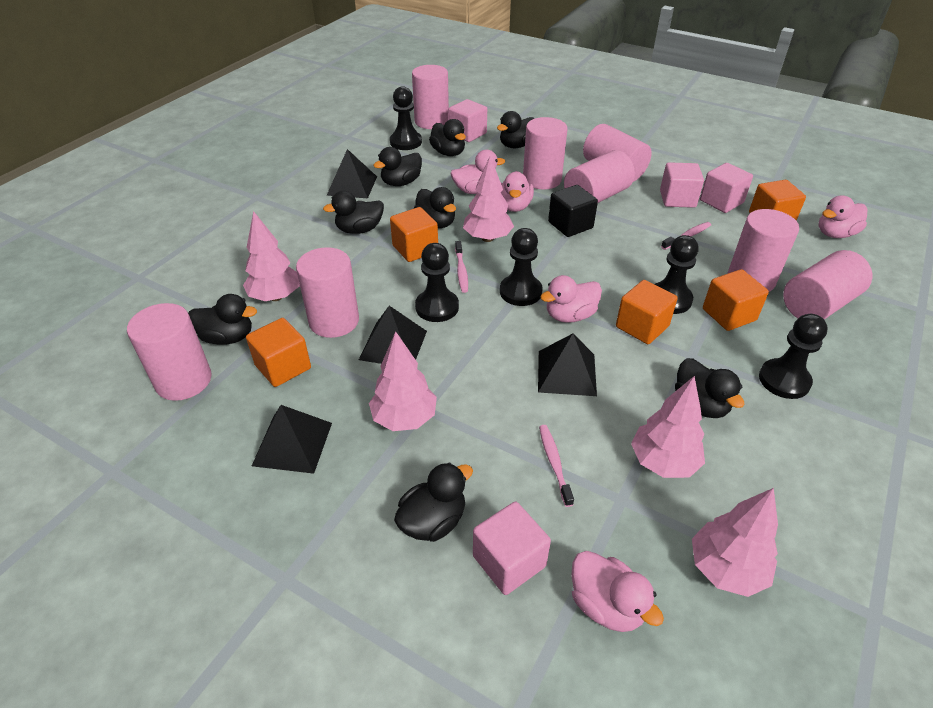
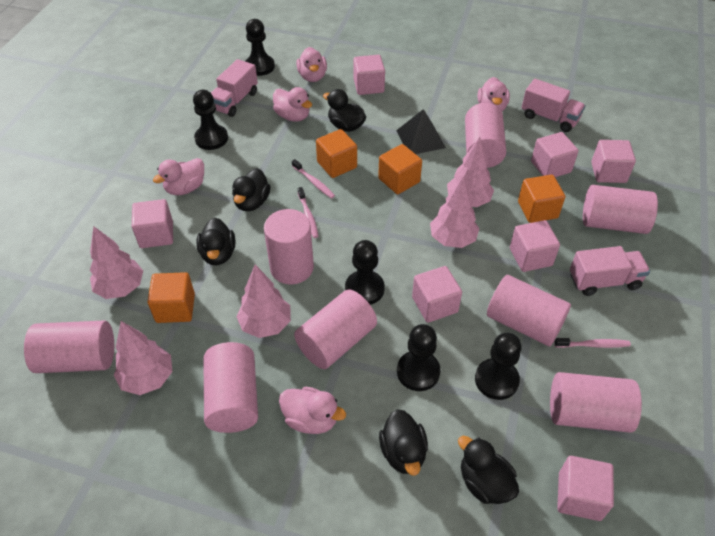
black cube: [548,185,598,237] = 1 -> none = 0
black duck: [188,294,257,345] [323,191,384,234] [373,147,422,186] [394,462,473,542] [414,187,456,228] [429,119,466,156] [497,111,534,148] [675,358,745,418] = 8 -> [196,218,235,265] [232,168,271,211] [323,89,366,132] [379,409,428,476] [458,436,519,504] = 5
black pyramid: [252,405,332,474] [326,149,377,198] [359,306,427,364] [538,333,597,396] = 4 -> [396,109,446,154] = 1
orange cube: [246,318,311,387] [390,207,438,262] [616,280,678,344] [703,269,769,331] [749,180,806,221] = 5 -> [147,272,195,323] [316,129,357,178] [378,144,422,194] [518,175,565,223] = 4
pink cube: [449,99,487,142] [473,502,551,595] [660,162,704,208] [700,163,753,213] = 4 -> [132,199,173,248] [353,55,385,95] [412,266,462,323] [510,220,560,272] [531,132,579,177] [557,456,614,521] [591,140,636,183] = 7
pink truck: none = 0 -> [211,59,258,117] [522,79,585,132] [570,246,650,296] = 3

